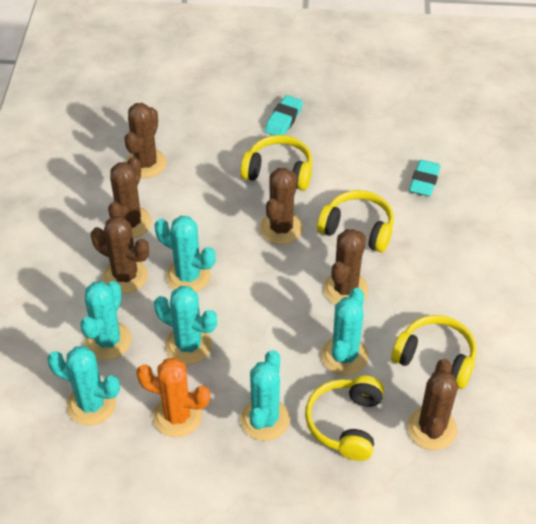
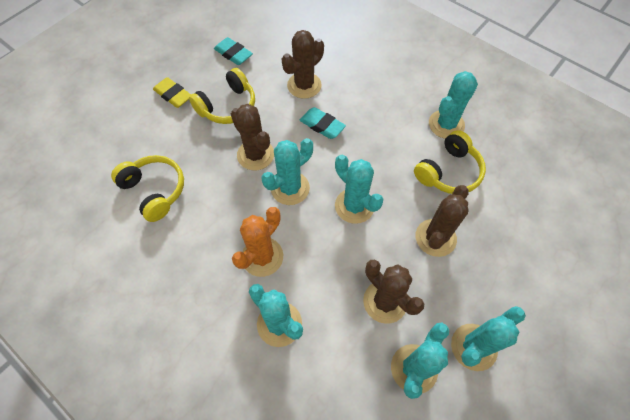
brown cactus: [91,216,149,294] [108,157,152,239] [124,103,167,178] [260,168,303,245] [323,229,368,305] [407,359,458,450] = 6 -> [231,104,274,170] [282,30,324,99] [363,260,424,324] [416,185,469,257] = 4
yellow eraser: none = 0 -> [153,77,191,108] = 1
yellow headphones: [240,135,312,191] [305,376,384,461] [317,190,394,252] [391,315,476,389] = 4 -> [111,155,184,222] [189,68,255,124] [414,130,486,194] = 3

